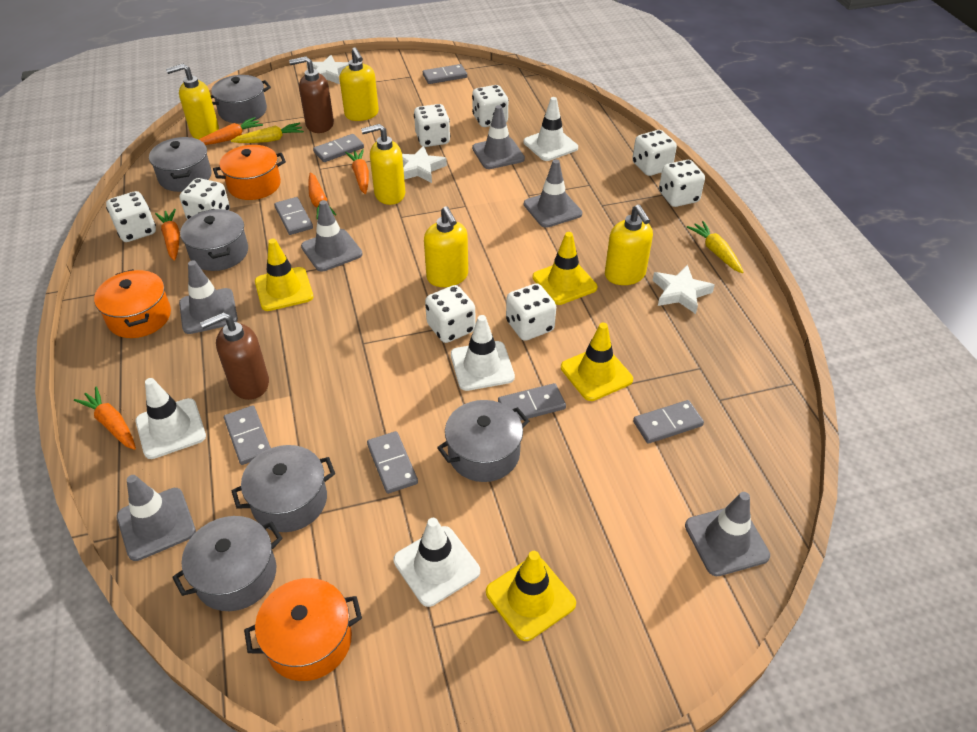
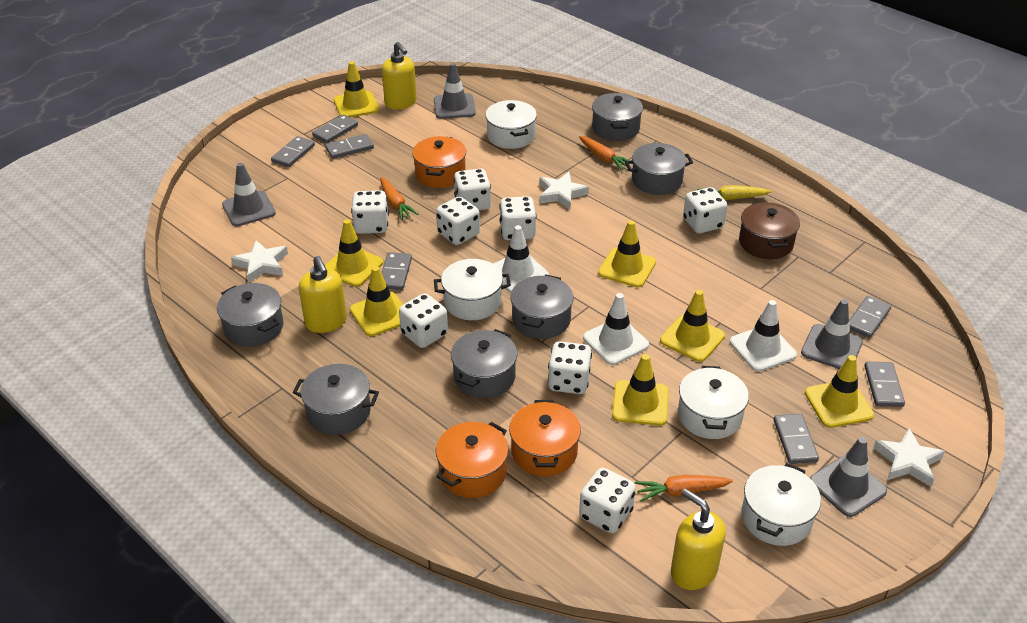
brown pot: none = 0 -> [739,202,800,259] = 1
brown soap dispenser: [200,312,269,400] [289,56,334,133] = 2 -> none = 0
grey traffic cone: [117,475,196,561] [179,260,238,334] [301,200,362,272] [472,105,525,169] [524,159,582,228] [685,492,770,576] = 6 -> [222,163,276,226] [434,63,476,119] [801,299,863,369] [810,437,887,517] = 4
orange carrot: [74,387,136,450] [155,209,180,261] [199,117,263,145] [308,172,336,220] [345,149,369,194] = 5 -> [380,177,418,220] [579,136,633,170] [635,475,733,502] = 3
white pot: none = 0 -> [434,259,511,320] [485,100,537,149] [678,366,749,439] [742,463,821,546] = 4
white traffic cone: [136,378,206,459] [393,518,480,607] [451,315,515,391] [524,97,578,161] = 4 -> [493,225,549,293] [583,293,649,365] [730,300,797,372] = 3
yellow carrot: [231,123,304,143] [687,221,744,273] = 2 -> [697,185,772,200] = 1
yellow soap dispenser: [166,64,219,140] [339,47,379,121] [361,124,405,205] [424,206,468,287] [605,205,653,285] = 5 -> [299,256,347,333] [382,42,417,110] [671,489,726,590] = 3
yellow traffic cone: [255,239,313,311] [486,551,576,641] [532,232,597,305] [561,323,633,401] = 4 -> [324,219,383,287] [334,61,379,117] [350,266,403,336] [598,220,656,287] [612,354,669,426] [660,290,725,362] [805,355,874,428] = 7

